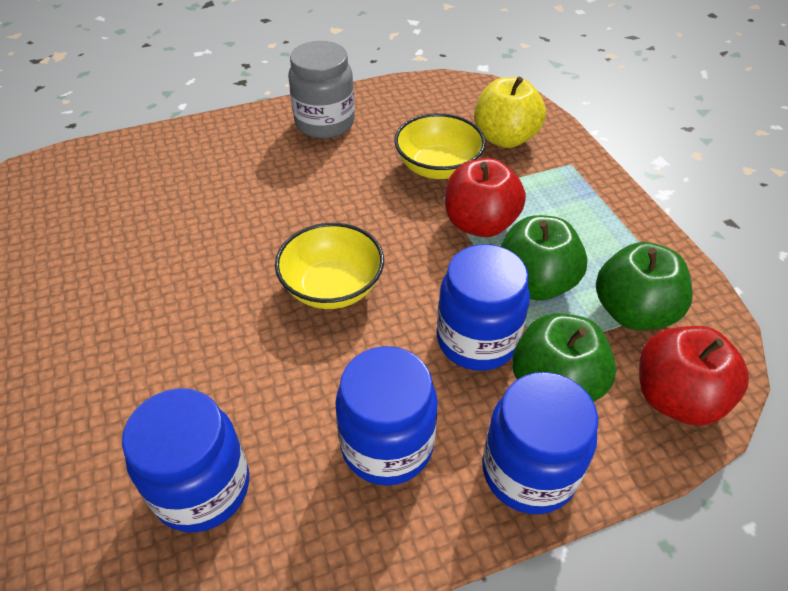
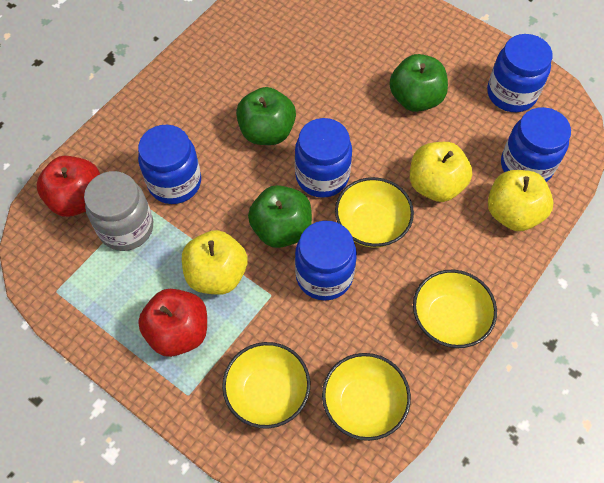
blue jar: [122,388,249,533] [335,346,438,486] [437,244,530,371] [482,372,598,514] = 4 -> [138,125,201,204] [295,118,352,198] [295,221,357,301] [487,34,553,112] [501,107,571,182] = 5
yellow apple: [474,77,546,148] = 1 -> [182,230,248,295] [410,142,472,202] [488,170,553,231] = 3
yellow bowl: [275,223,384,309] [394,113,486,179] = 2 -> [222,342,310,429] [322,353,411,441] [335,177,414,248] [413,270,497,348] = 4

